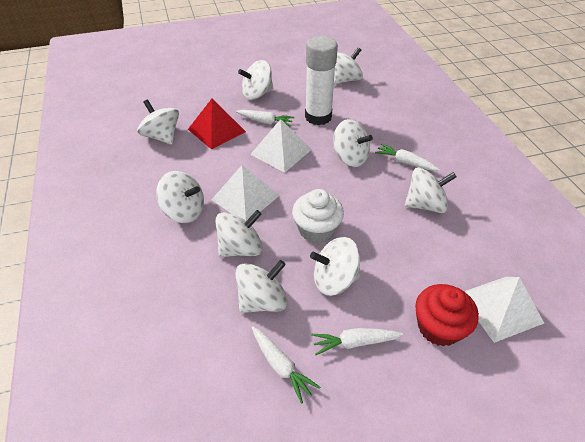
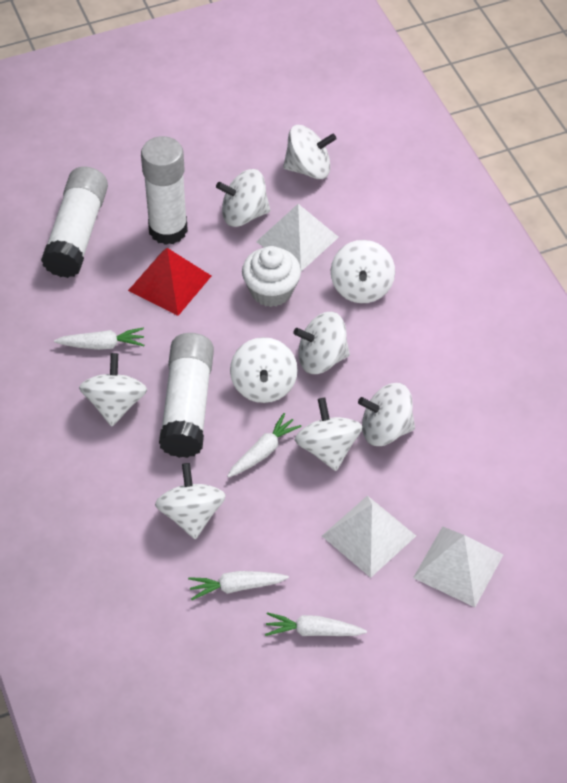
red cupcake: [415,284,479,347] = 1 -> none = 0
white glue stick: [305,36,338,125] = 1 -> [41,166,108,278] [141,136,188,245] [159,333,214,458] = 3

